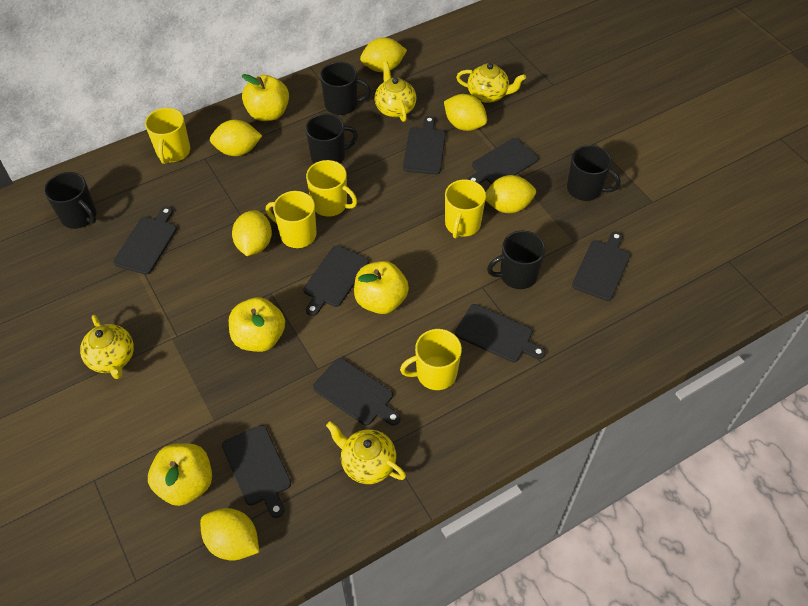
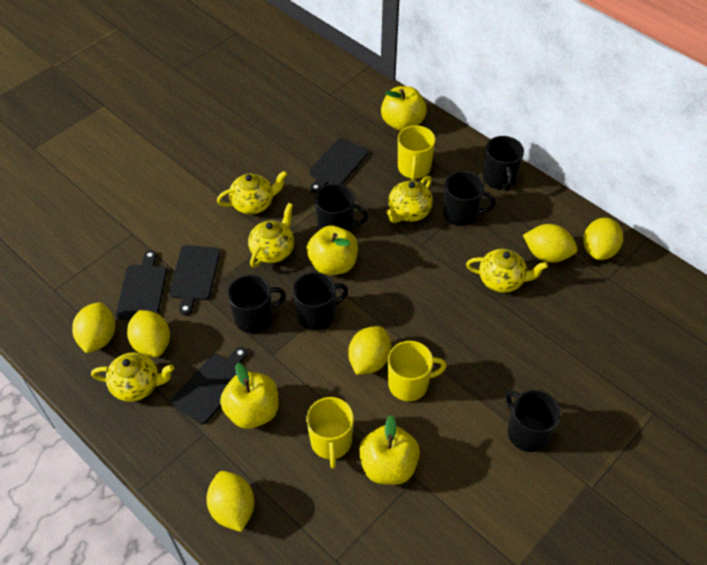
black cutting board: [113,206,177,275] [222,425,291,518] [303,245,369,316] [313,358,401,425] [403,116,446,175] [455,304,546,362] [467,138,539,184] [572,231,630,301] = 8 -> [116,250,167,320] [169,245,220,316] [171,347,247,424] [309,138,368,193] = 4
black mug: [44,172,96,229] [306,114,358,164] [320,62,371,115] [487,231,545,289] [567,145,620,201] = 5 -> [228,275,286,333] [293,272,348,331] [315,184,368,232] [443,171,496,226] [483,136,524,191] [506,390,560,452] = 6
yellow mug: [145,108,190,164] [266,191,317,248] [306,160,357,217] [400,329,462,390] [445,179,486,239] = 5 -> [306,397,354,468] [388,341,446,401] [398,125,436,181] = 3
yellow teapot: [80,315,134,379] [326,421,406,484] [375,61,416,122] [456,63,526,103] = 4 -> [91,352,174,402] [217,171,287,214] [248,203,294,268] [386,176,433,223] [466,249,548,293] = 5

